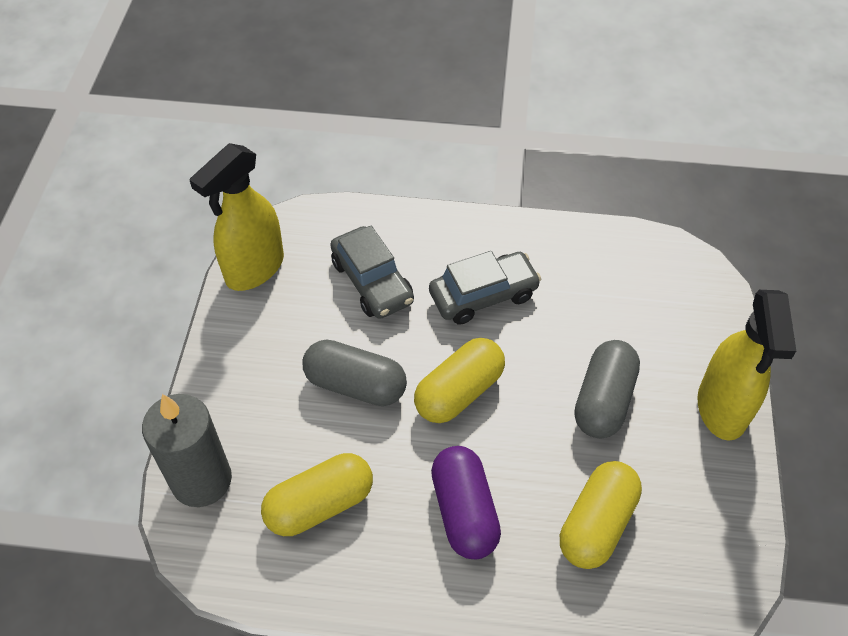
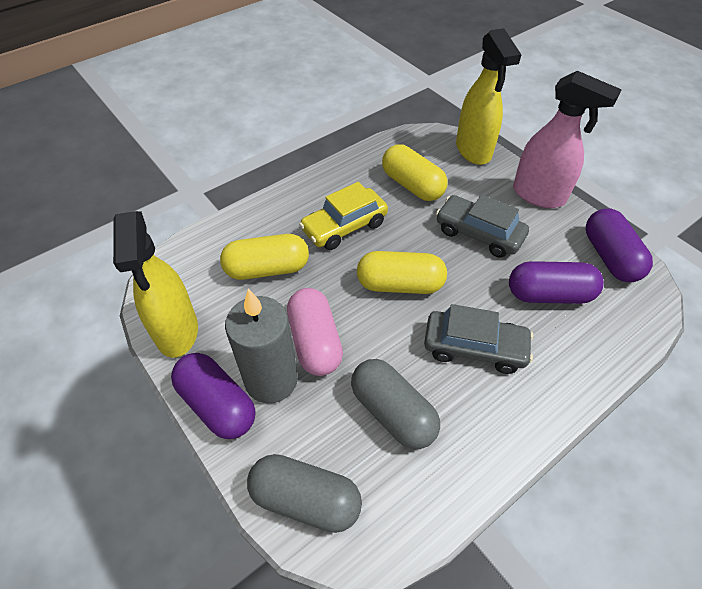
pink capsule: none = 0 -> [287,288,343,376] = 1
pink spray bottle: none = 0 -> [513,71,622,208] = 1
purple capsule: [431,446,501,559] = 1 -> [171,353,255,439] [509,261,604,304] [586,209,653,283] = 3
yellow car: none = 0 -> [299,182,388,250] = 1

